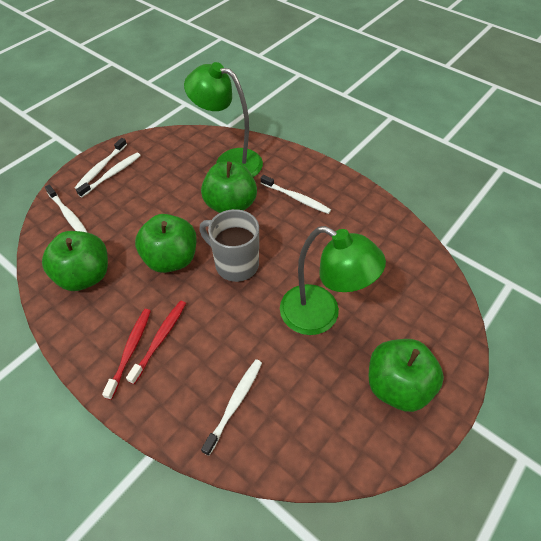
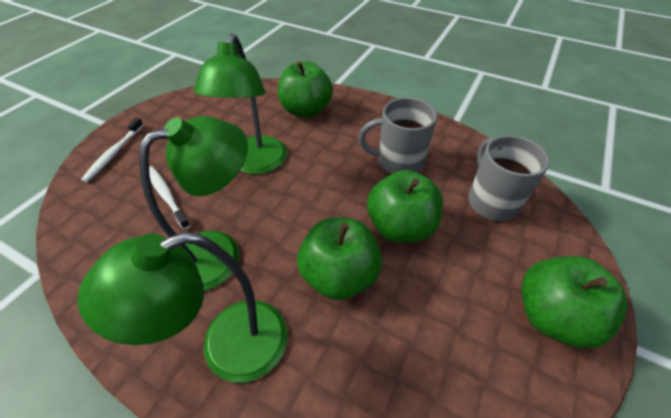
green lamp: [184,62,263,177] [280,226,386,335] = 2 -> [77,232,288,382] [139,116,248,291] [194,33,287,174] = 3
grey mug: [199,209,259,282] = 1 -> [358,97,437,174] [468,135,550,221] = 2
red toothbrush: [102,309,151,400] [126,300,186,384] = 2 -> none = 0
white toothbrush: [45,185,88,233] [75,138,127,189] [76,153,141,198] [201,359,262,456] [261,175,331,214] = 5 -> [81,118,144,182] [149,166,191,230] = 2

